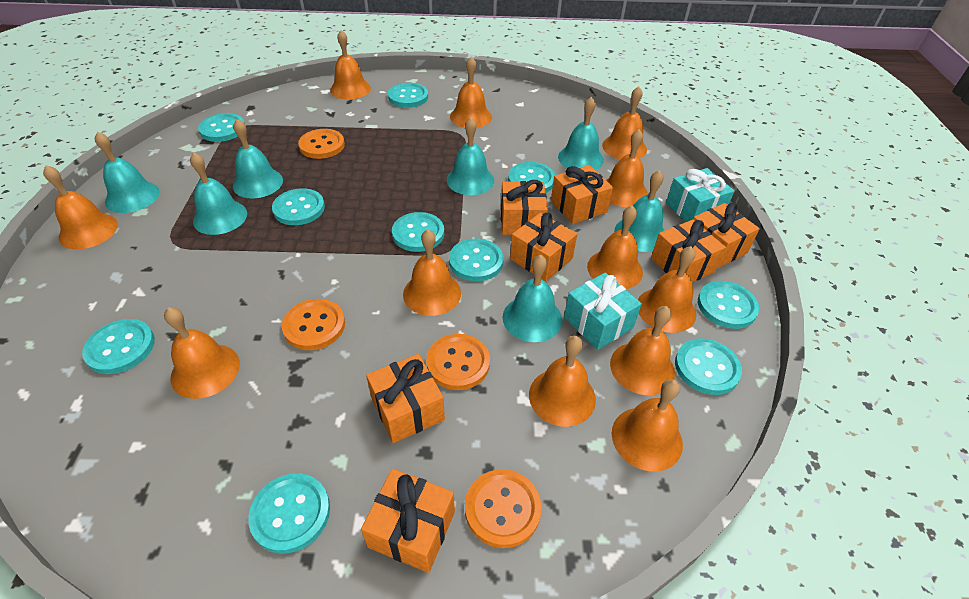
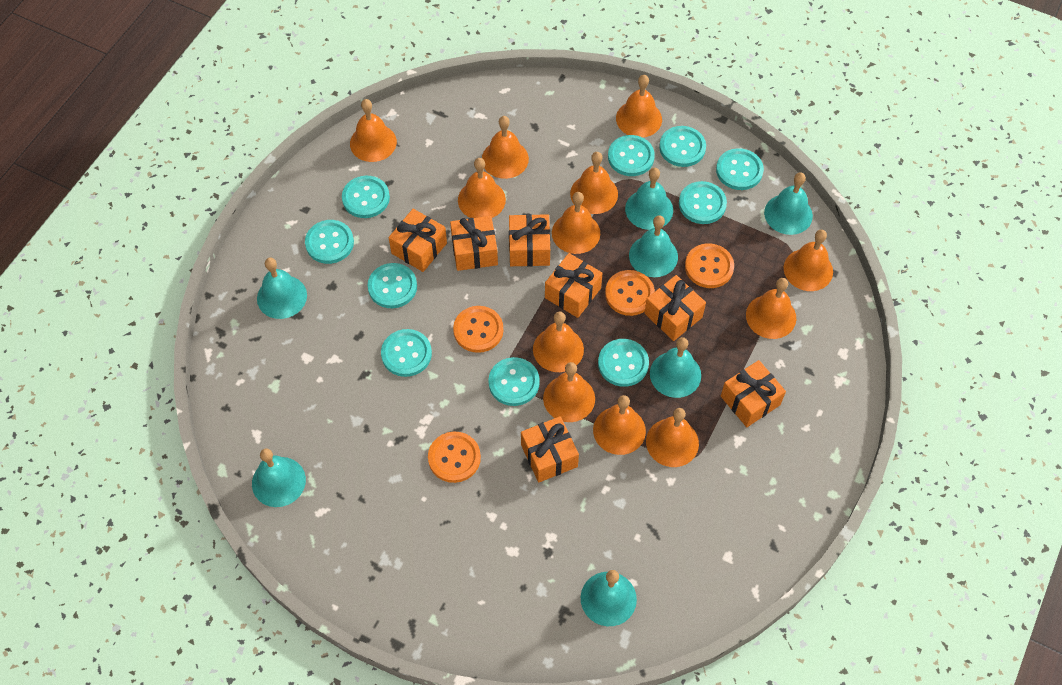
turquoise gift: [564,272,642,350] [666,168,734,222] = 2 -> none = 0

